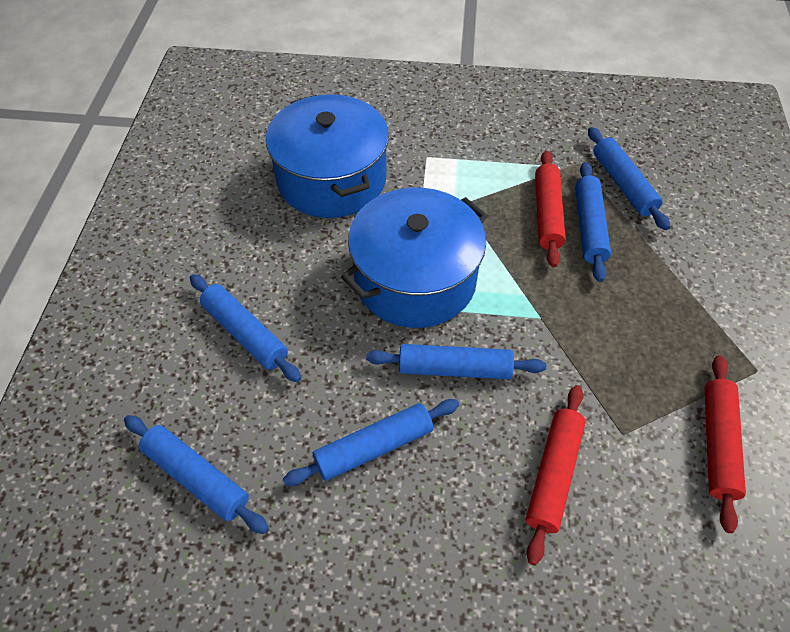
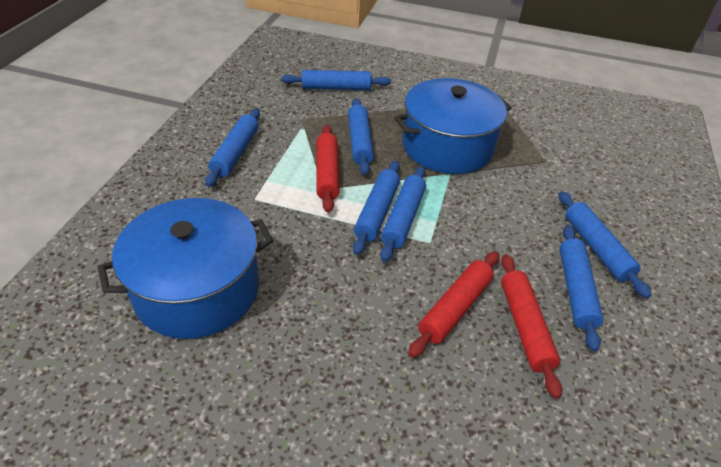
blue rolling pin: [124,415,269,534] [190,274,301,382] [282,399,459,486] [366,344,546,380] [575,162,611,282] [588,127,670,230] = 6 -> [205,109,260,187] [281,70,391,90] [348,98,374,175] [353,161,400,255] [380,166,426,262] [558,191,652,298] [559,225,604,351] = 7

